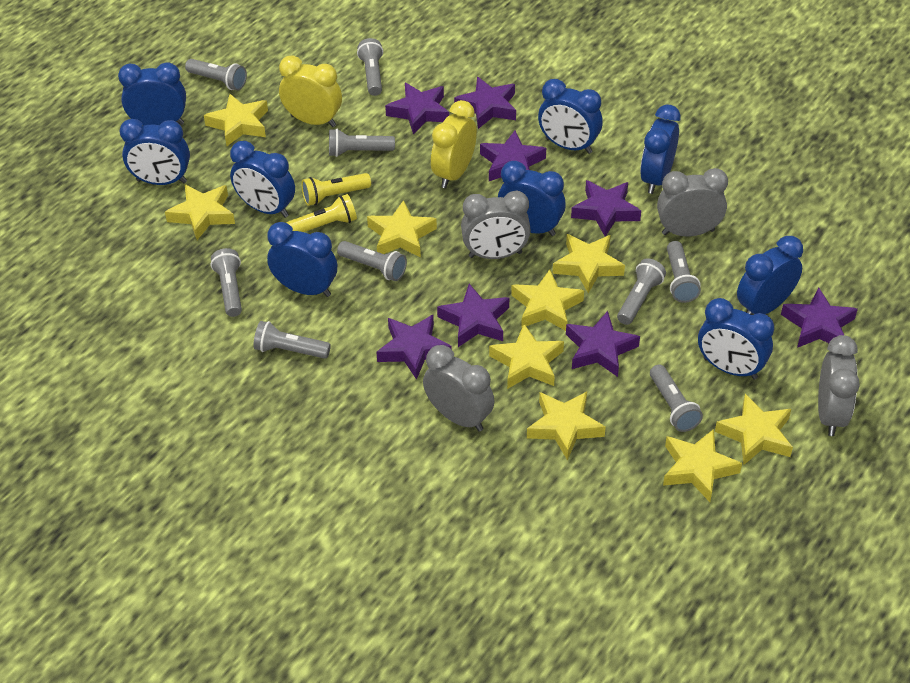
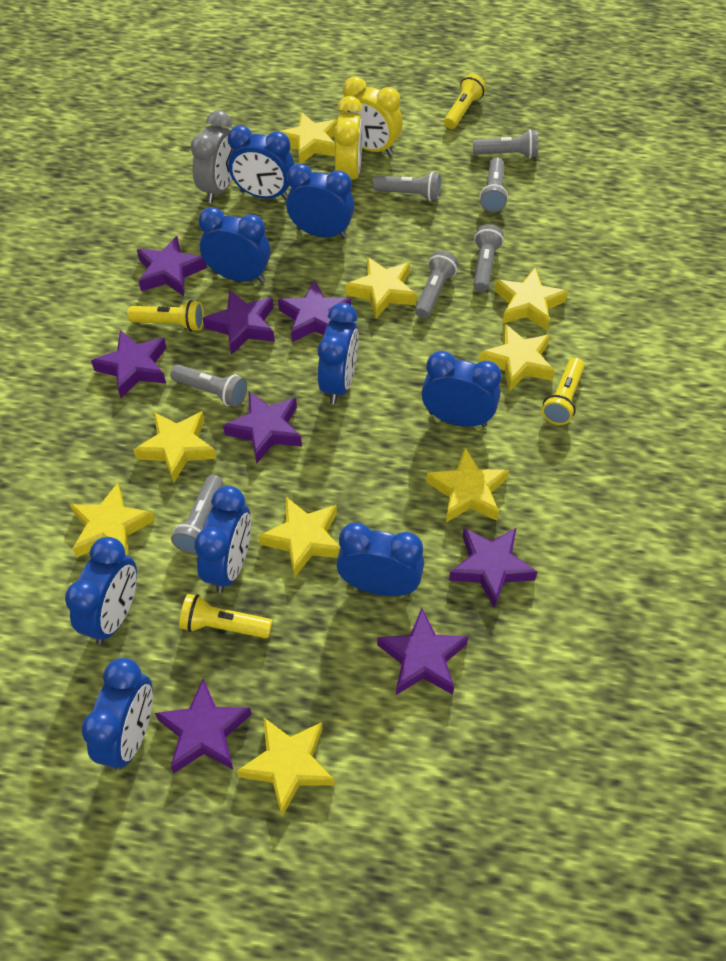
grey clock: [423,345,495,432] [461,191,531,259] [657,168,728,236] [818,335,860,436] = 4 -> [191,110,233,203] = 1
grey flashlight: [185,59,247,91] [211,248,242,317] [253,321,331,359] [329,129,395,157] [337,241,407,281] [357,38,383,96] [617,258,666,325] [650,365,703,432] [667,241,701,303] = 9 -> [170,365,247,407] [171,475,223,554] [373,172,441,201] [415,251,458,318] [473,130,538,158] [473,224,504,292] [479,157,508,212] = 7
yellow flashlight: [286,194,357,232] [301,173,371,206] = 2 -> [127,300,204,332] [179,594,272,638] [444,74,486,129] [542,358,585,425] = 4

